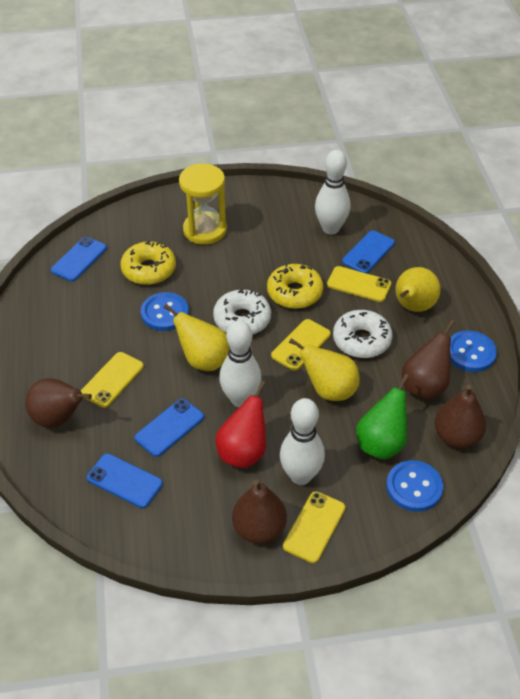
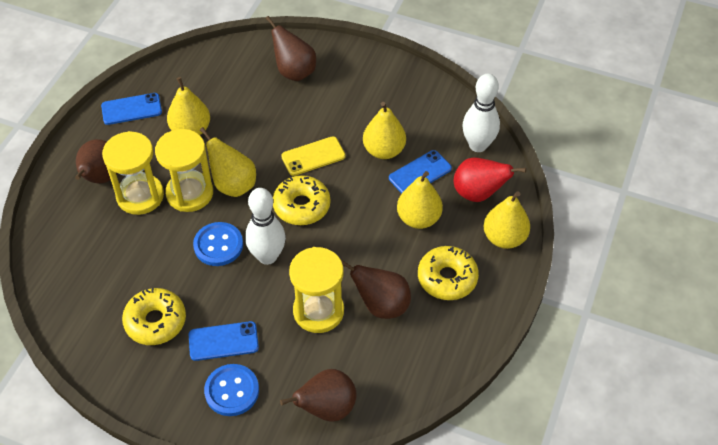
blue button: [141,292,189,331] [386,460,443,512] [450,330,497,372] = 3 -> [193,222,243,266] [204,364,259,416] = 2
blue phone: [51,237,107,282] [87,453,163,508] [135,399,204,457] [342,230,395,274] = 4 -> [101,93,162,125] [188,321,259,361] [389,150,452,194] = 3
green pear: [356,374,409,460] = 1 -> none = 0
white bowling pin: [219,320,262,407] [280,398,325,485] [315,150,350,234] = 3 -> [245,188,286,265] [462,74,500,152] = 2
white donut: [213,289,271,335] [333,310,393,358] = 2 -> none = 0
yellow donut: [120,241,176,285] [267,263,323,309] = 2 -> [122,288,186,345] [273,175,330,225] [418,246,479,300] = 3
yellow hourglass: [179,164,227,245] = 1 -> [102,131,164,215] [155,129,213,212] [289,247,344,333] = 3
yellow pear: [164,304,230,371] [289,338,360,401] [395,267,441,312] = 3 -> [167,77,210,135] [200,127,256,197] [363,102,406,159] [397,171,443,229] [484,191,530,249] = 5
yellow phone: [81,352,144,408] [271,319,331,371] [283,491,345,563] [327,266,391,302] = 4 -> [281,136,346,176] = 1

